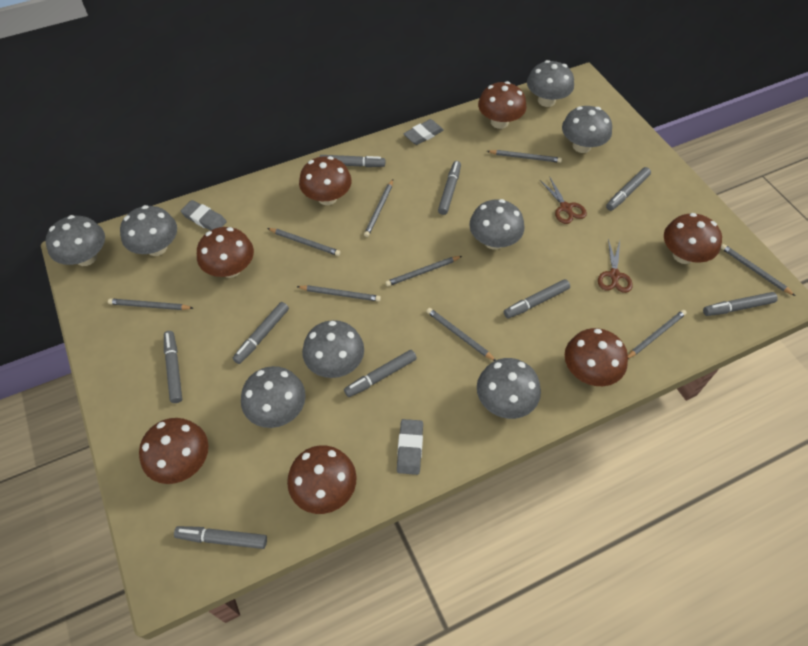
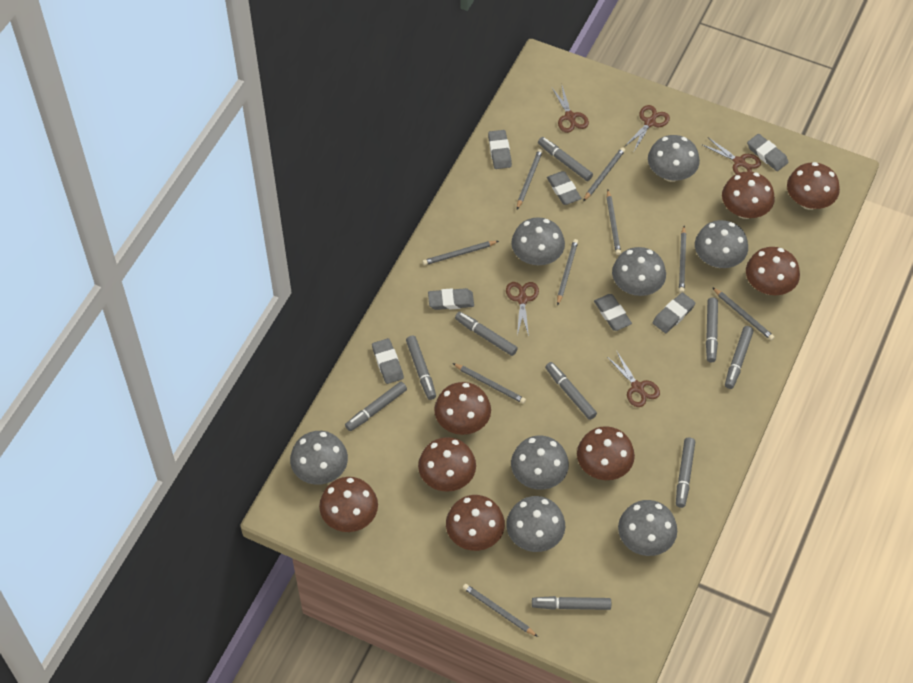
brown mushroom: [139,418,208,484] [197,227,254,278] [287,445,357,514] [299,156,352,205] [478,81,526,129] [565,328,628,386] [664,213,722,264] = 7 -> [319,477,378,532] [418,437,476,492] [434,382,491,435] [446,495,505,551] [577,426,635,480] [722,172,775,219] [746,247,800,295] [787,162,840,210] = 8
brown scissors: [540,176,587,224] [598,239,633,293] = 2 -> [506,282,539,336] [552,86,589,133] [607,352,660,407] [624,105,670,151] [701,137,761,174] = 5
grey eraser: [181,200,227,231] [397,419,423,475] [403,119,444,145] = 3 -> [372,338,404,384] [428,288,474,310] [488,130,512,169] [547,171,581,205] [594,294,632,331] [653,292,696,333] [747,134,789,171] = 7

